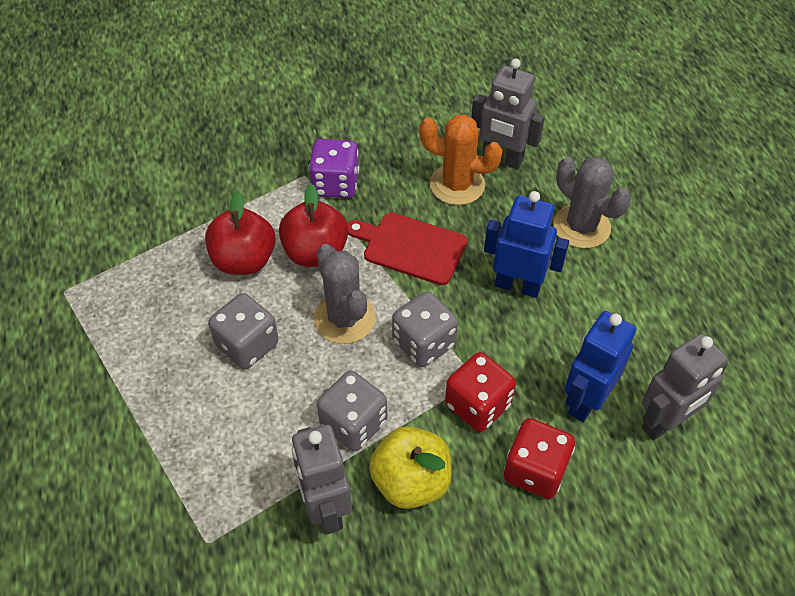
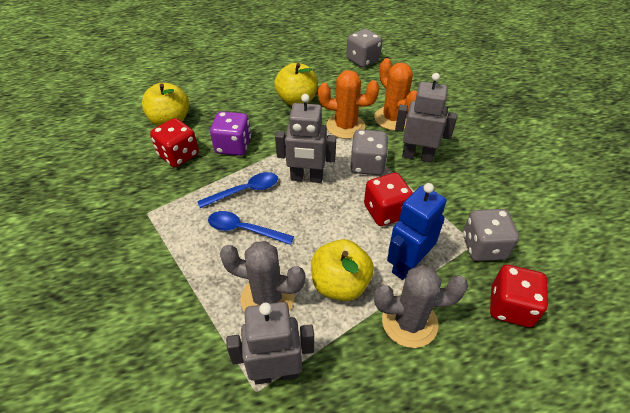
blue robot: [484,191,569,298] [564,311,636,422] = 2 -> [387,183,446,280] = 1
blue spoon: none = 0 -> [197,172,278,208] [208,211,294,245] = 2
orange cactus: [419,114,503,205] = 1 -> [318,70,379,139] [374,58,417,131] = 2
red apple: [205,191,276,275] [279,183,348,267] = 2 -> none = 0
red cutting board: [348,212,467,285] = 1 -> none = 0
red dice: [445,352,516,432] [504,418,575,499] = 2 -> [150,118,199,167] [364,173,413,226] [490,265,548,327] = 3
yellow apple: [369,426,452,509] = 1 -> [142,82,189,126] [274,63,318,106] [311,239,374,301] = 3

